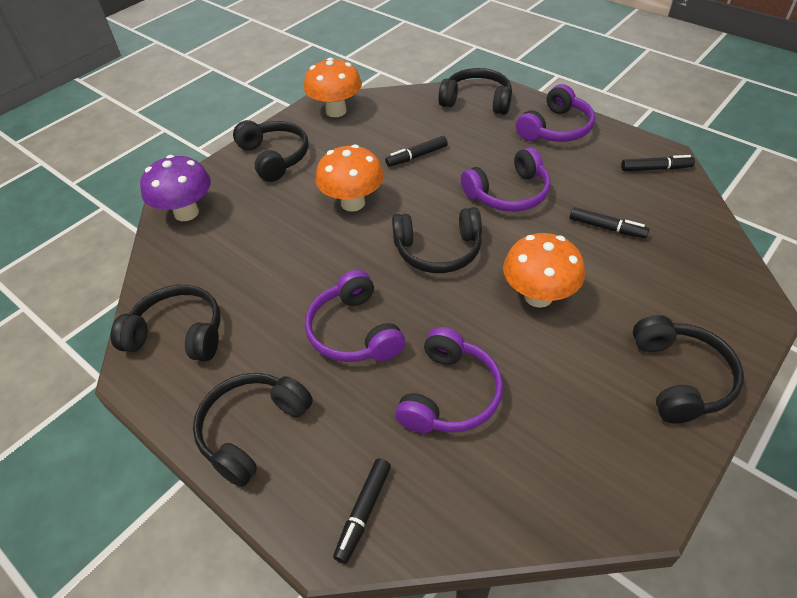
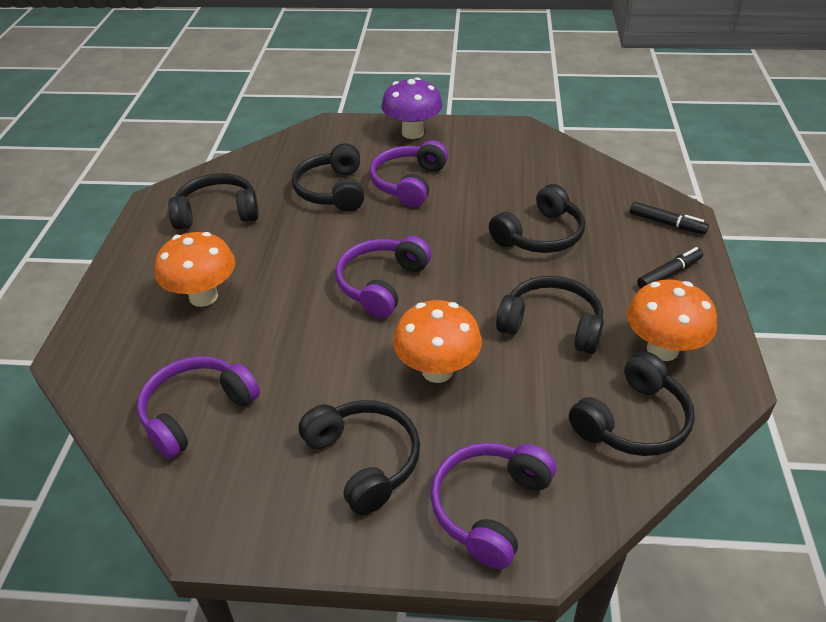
black marker: [333,459,391,564] [385,136,448,167] [570,207,649,238] [621,155,695,171] = 4 -> [630,202,709,234] [637,247,703,289] = 2

